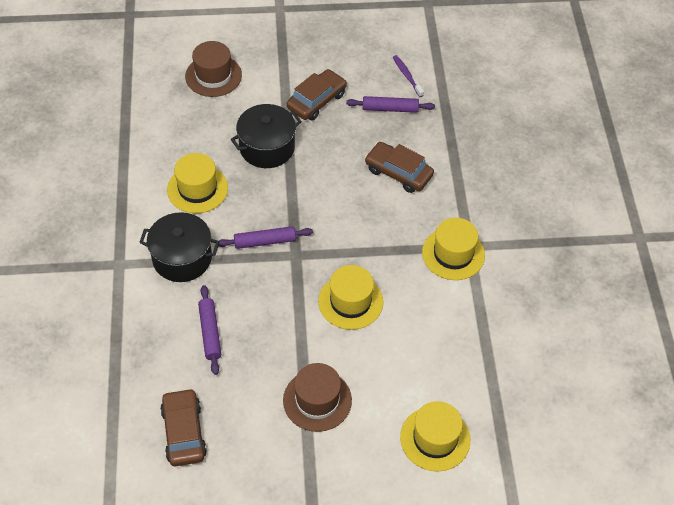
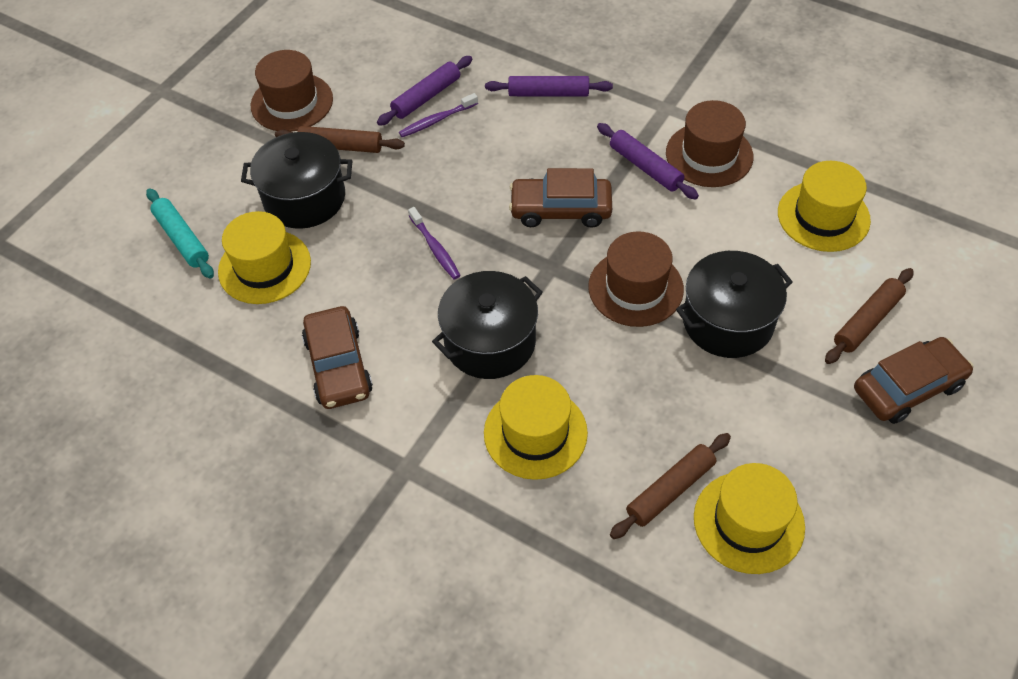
black pot: [139,212,219,282] [231,104,302,168] = 2 -> [241,132,352,229] [432,271,543,379] [676,251,793,358] = 3
brown hat: [185,41,242,97] [283,363,352,432] = 2 -> [251,50,333,132] [588,231,684,327] [666,100,753,187] = 3
brown rolling pin: none = 0 -> [275,126,405,153] [610,433,731,539] [825,268,914,364] = 3
purple toothbrush: [393,55,424,97] = 1 -> [399,93,478,137] [408,207,461,279] = 2
turquoise rolling pin: none = 0 -> [146,188,214,279] = 1

